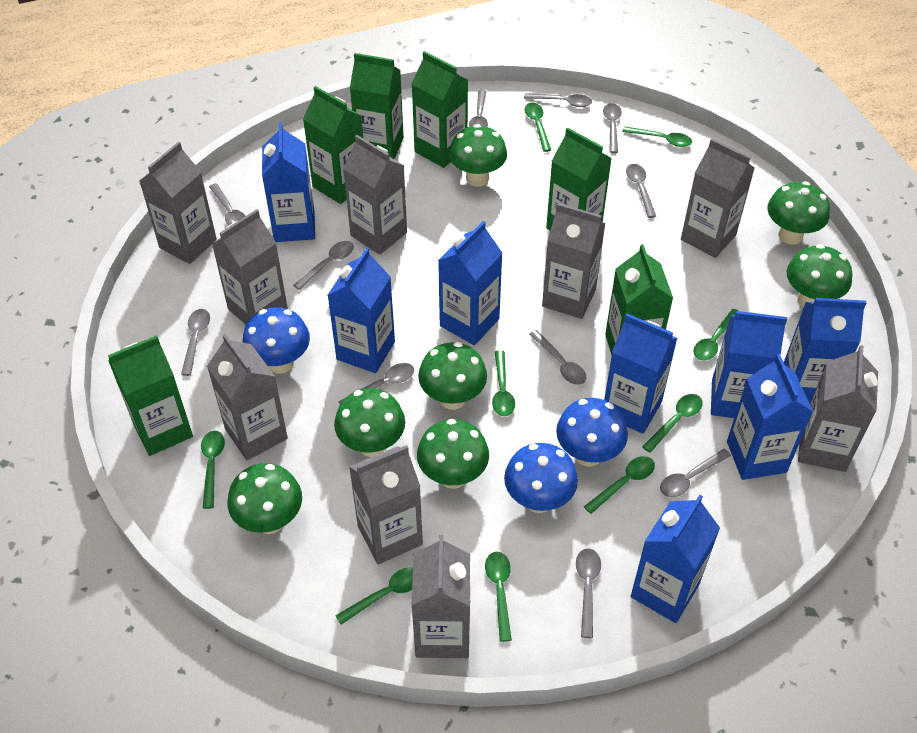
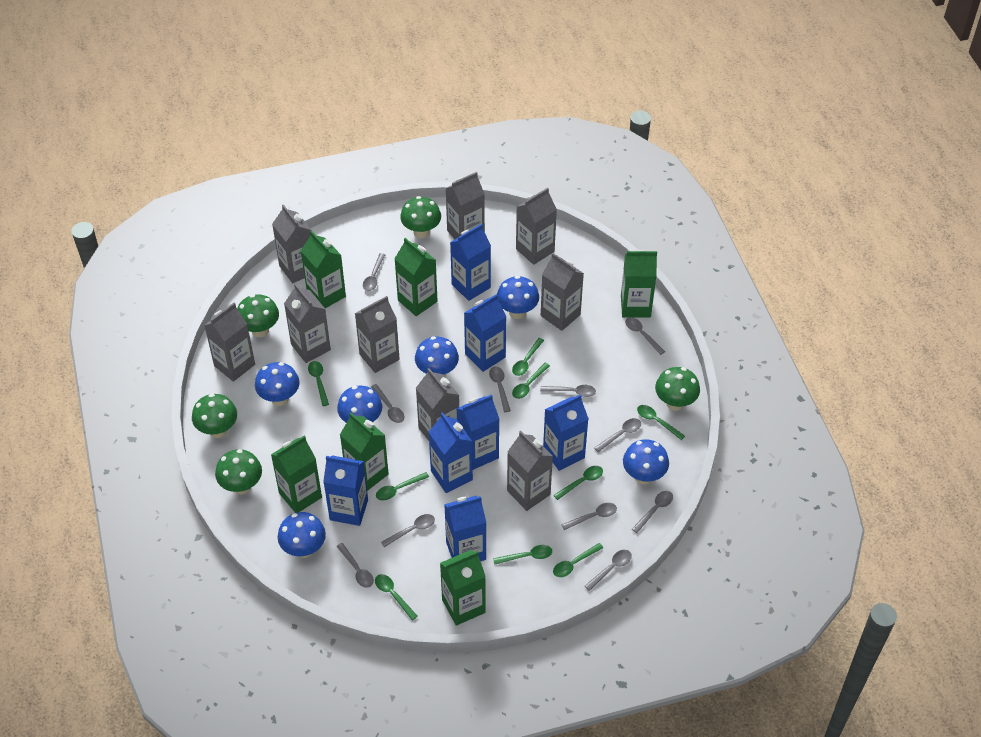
blue carton: [262,122,315,242] [328,248,395,373] [438,221,503,345] [604,314,677,434] [631,495,720,623] [711,311,787,418] [727,354,813,480] [784,298,866,403] = 8 -> [323,455,368,526] [429,412,473,493] [444,496,486,561] [450,224,491,301] [456,394,499,470] [464,294,506,372] [543,395,589,471] = 7
blue mushroom: [242,307,310,374] [504,443,578,513] [556,398,628,467] = 3 -> [255,362,299,406] [278,512,326,558] [337,385,382,423] [415,336,459,377] [497,276,539,319] [623,439,669,484] = 6
green mushroom: [228,463,302,534] [334,388,405,457] [417,419,489,489] [418,342,487,410] [449,124,507,187] [767,181,830,245] [787,244,852,308] = 7 -> [192,394,237,438] [215,449,262,494] [237,294,279,337] [400,196,441,238] [655,367,700,411] = 5

